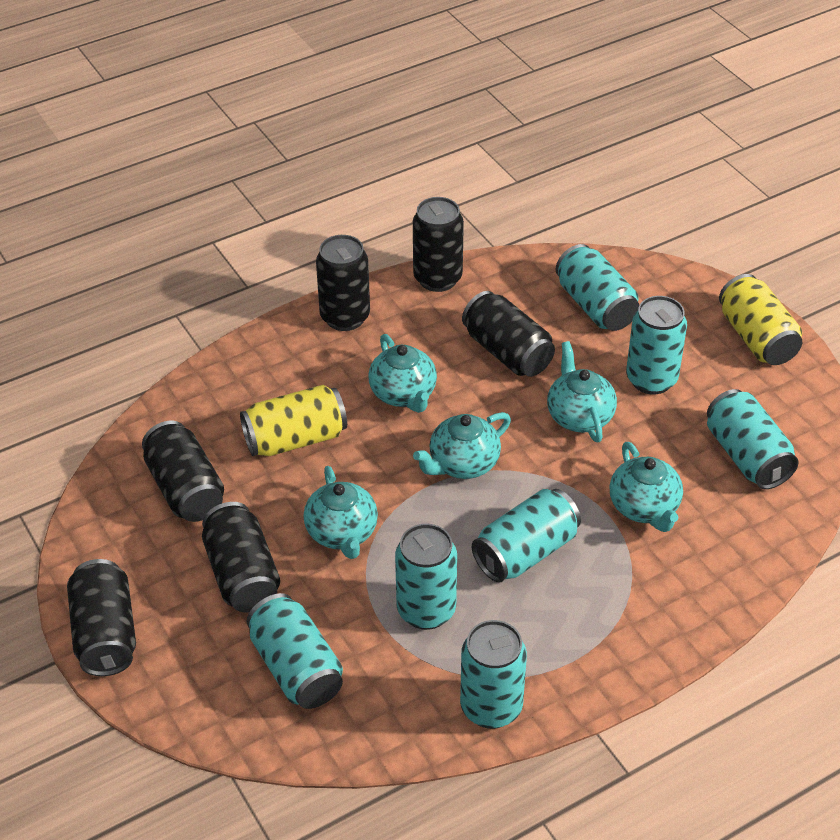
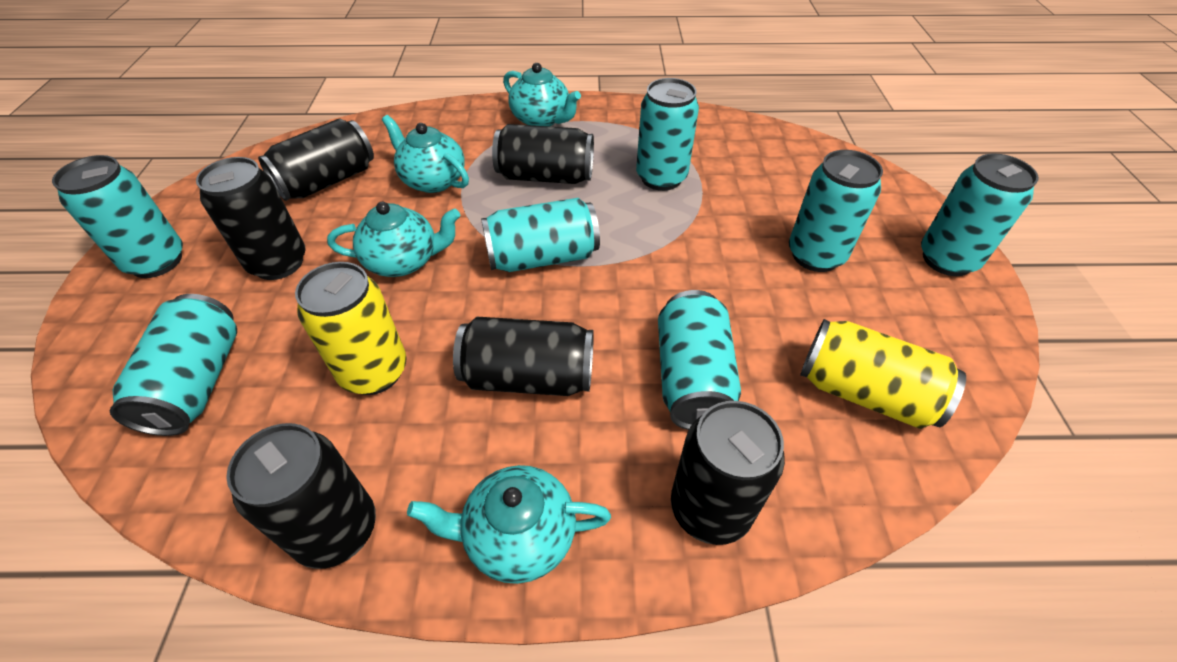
turquoise teapot: [304,466,378,559] [368,334,437,413] [413,412,511,479] [547,341,617,442] [609,442,683,532] = 5 -> [327,202,460,277] [382,115,469,193] [407,465,611,584] [503,63,581,126] = 4

